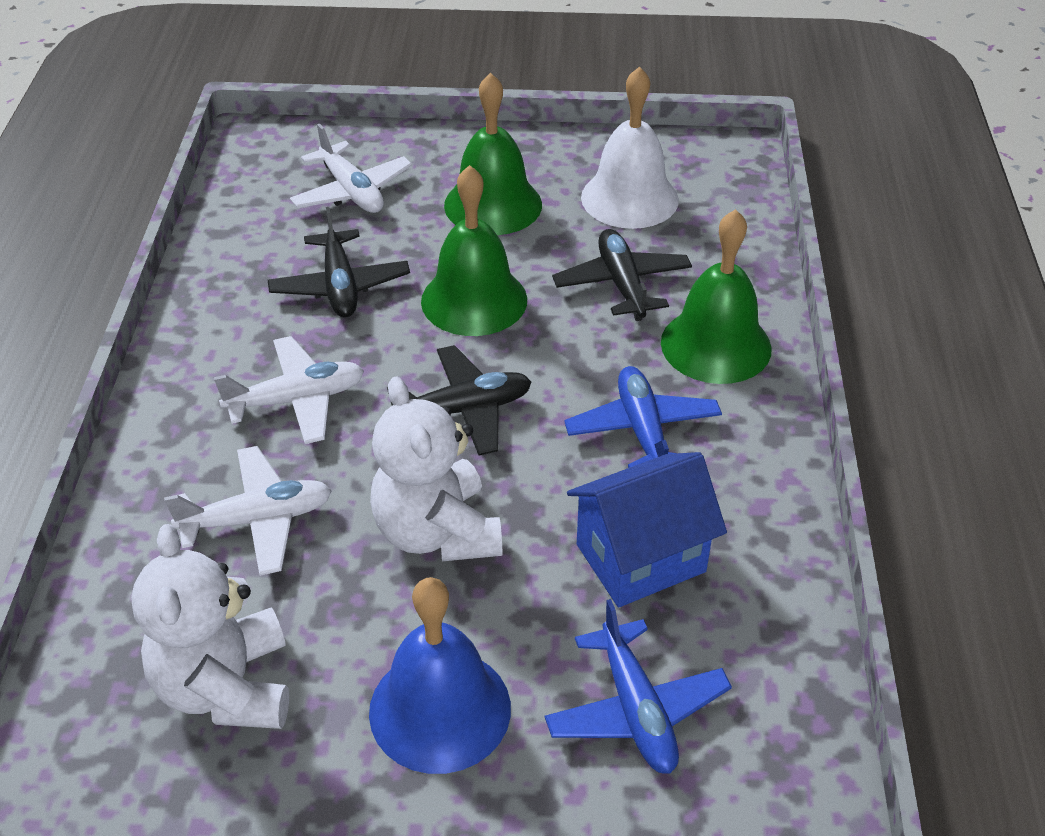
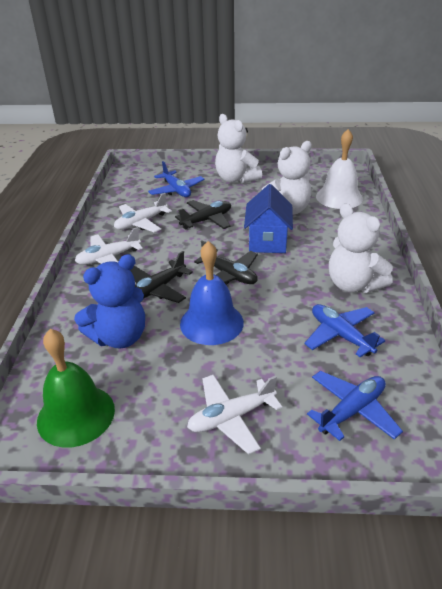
blue plane: [545,599,732,774] [564,366,722,468] = 2 -> [148,161,205,197] [304,304,385,357] [307,371,403,441] = 3
blue teddy bear: none = 0 -> [74,254,145,348] = 1
green bell: [421,165,527,336] [444,73,542,235] [661,209,772,384] = 3 -> [37,329,115,448] = 1
white teddy bear: [131,524,289,729] [370,376,503,561] = 2 -> [215,114,262,183] [262,141,312,215] [329,203,393,293] = 3

